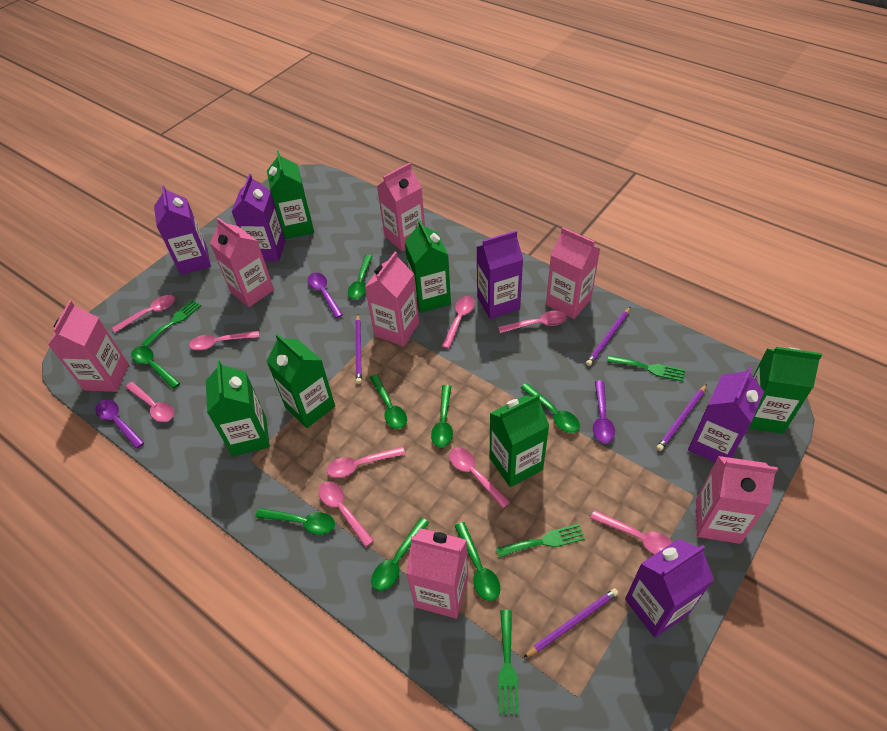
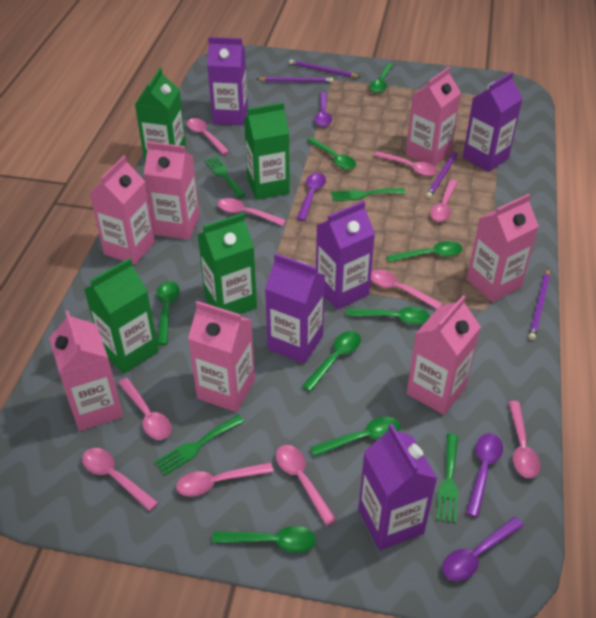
green carton: [206,360,270,456] [266,334,335,428] [267,151,314,239] [404,220,451,313] [490,394,549,487] [749,347,822,434] = 6 -> [84,258,159,374] [135,68,186,162] [198,213,257,314] [244,103,290,200] = 4
pink spoon: [112,295,175,333] [125,382,174,422] [189,331,259,350] [319,482,374,547] [327,446,405,478] [441,296,475,349] [449,448,510,508] [498,311,567,333] [590,510,673,555] = 9 -> [82,448,159,511] [118,378,171,440] [176,462,274,497] [187,118,230,155] [218,198,286,226] [276,445,336,526] [371,270,443,309] [374,151,438,176] [430,179,458,222] [508,401,540,478] = 10
purple spoon: [95,400,144,449] [308,273,343,318] [593,381,615,443] = 3 -> [297,173,326,221] [314,92,332,127] [442,517,524,581] [466,433,503,518] = 4

